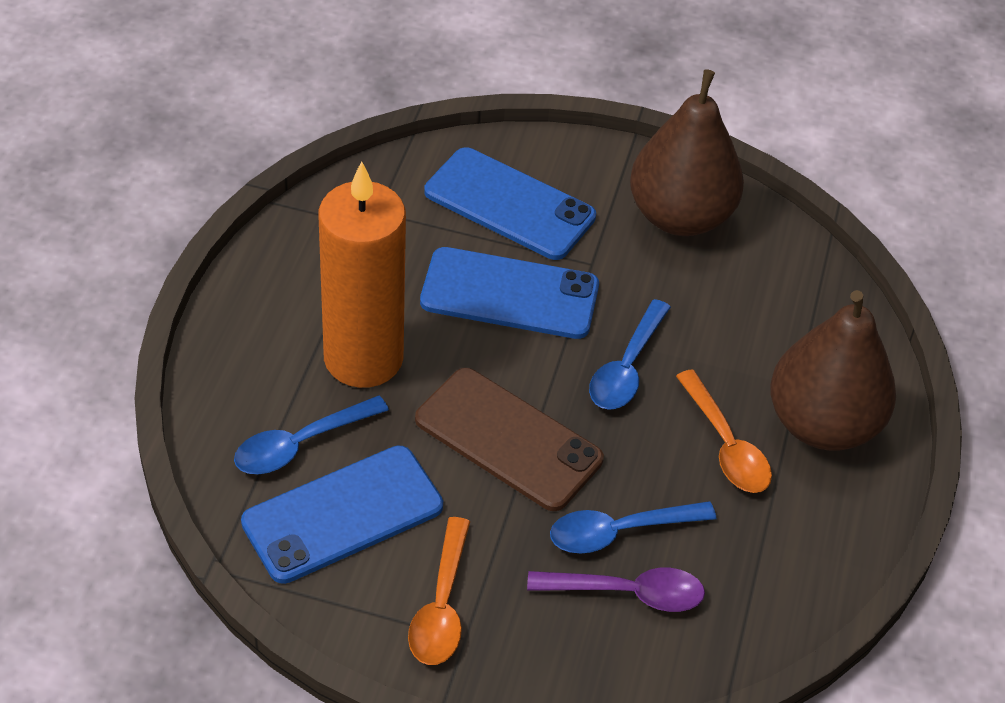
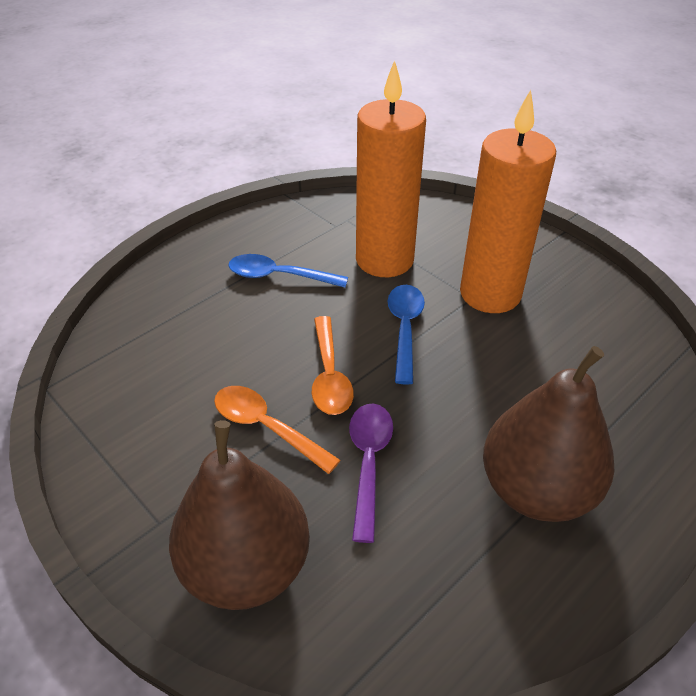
blue phone: [241,446,443,584] [420,247,599,339] [424,147,596,260] = 3 -> none = 0
blue spoon: [234,396,389,474] [550,501,716,553] [589,299,671,410] = 3 -> [228,254,348,288] [388,285,425,385] = 2
brown phone: [415,368,604,511] = 1 -> none = 0
orange candle: [318,161,406,388] = 1 -> [356,60,426,277] [460,90,556,313] = 2

